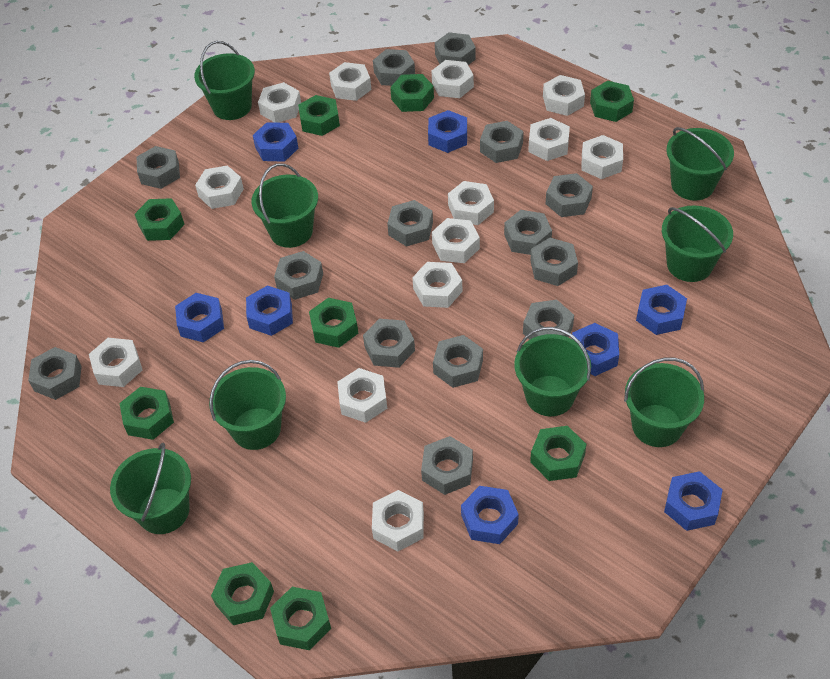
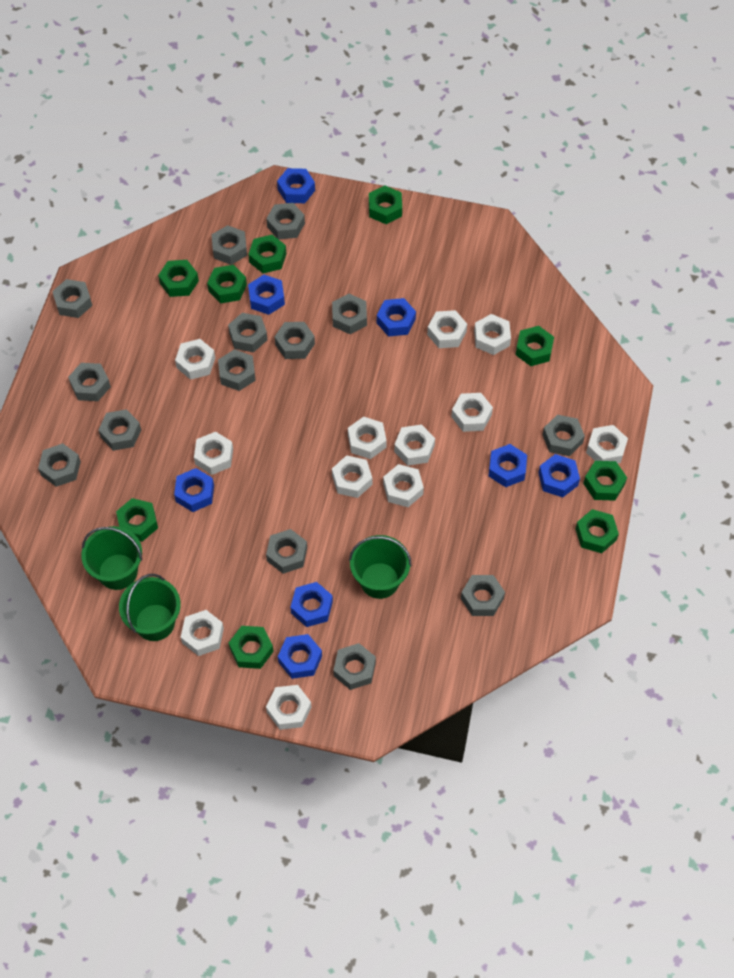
green bucket: [110,442,191,534] [194,41,255,120] [209,360,286,450] [252,163,318,248] [514,327,591,416] [624,358,704,447] [662,205,733,282] [666,127,734,201] = 8 -> [81,526,142,590] [119,574,181,641] [349,535,412,599] = 3
white nut: [89,338,142,387] [195,165,244,209] [258,82,301,123] [329,62,371,101] [337,368,387,423] [372,490,424,551] [412,262,462,308] [432,60,474,98] [432,218,480,263] [448,181,494,225] [528,118,570,161] [543,75,585,116] [582,135,623,179] = 13 -> [175,339,215,380] [181,610,224,656] [194,432,233,475] [266,685,312,730] [332,455,372,498] [348,417,387,459] [383,464,424,507] [394,424,435,466] [427,310,467,348] [451,393,493,432] [474,314,511,355] [586,425,628,463] = 12

